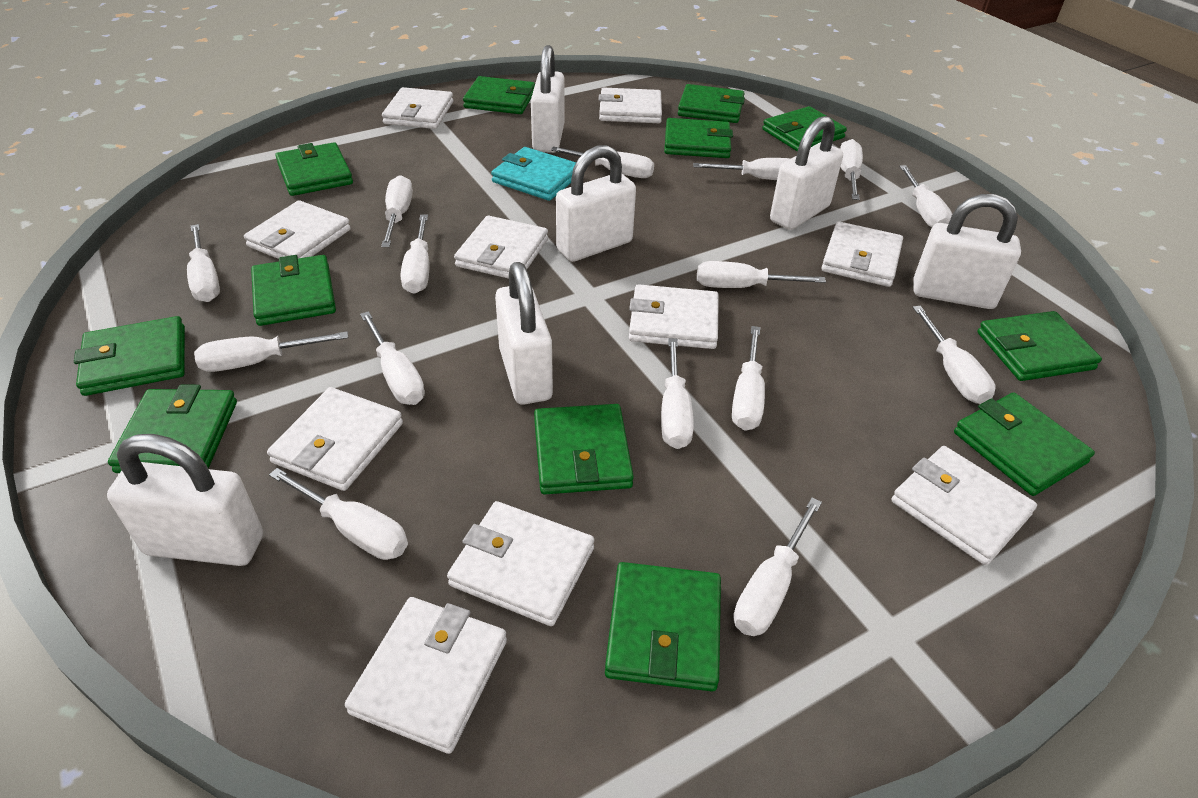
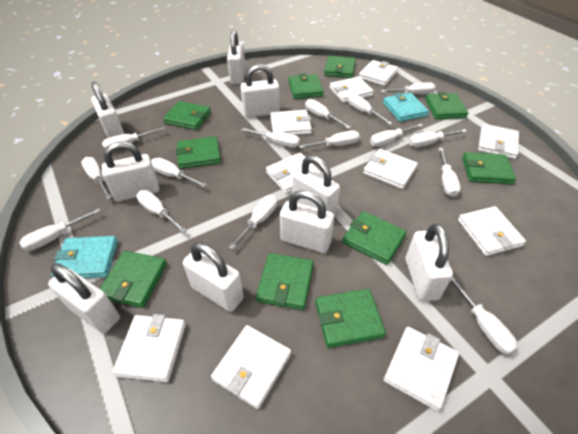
green wallet: [74,316,185,396] [108,384,237,473] [251,255,336,326] [275,142,353,196] [463,76,535,114] [534,404,634,494] [605,562,721,691] [664,118,733,158] [678,84,745,123] [762,106,847,152] [954,392,1095,496] [977,311,1102,381] = 12 -> [100,251,167,308] [163,101,211,130] [176,136,221,169] [256,253,314,310] [289,73,324,99] [316,289,386,348] [324,55,356,78] [342,211,407,265] [425,92,468,119] [462,152,516,184] = 10
turquoise wallet: [491,147,576,201] = 1 -> [51,236,118,278] [383,92,429,122] = 2
white padlock: [107,434,263,566] [495,262,553,405] [531,45,565,153] [556,145,636,262] [770,116,843,230] [914,194,1021,309] = 6 -> [48,264,120,333] [91,82,125,138] [102,142,159,202] [183,242,244,312] [227,30,246,84] [241,64,280,117] [280,190,334,253] [292,155,340,215] [405,224,453,301] = 9

